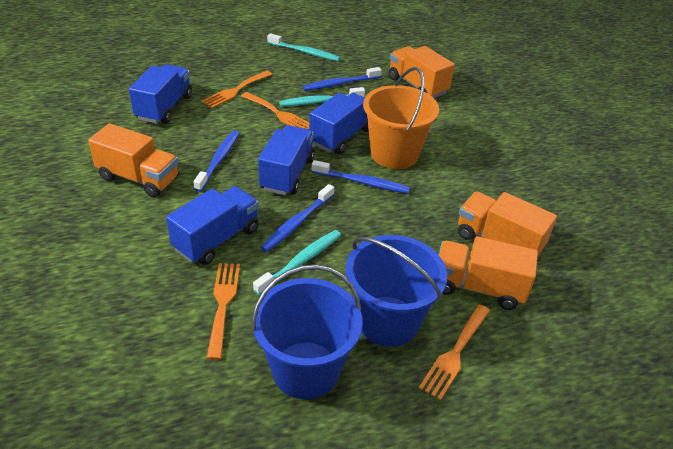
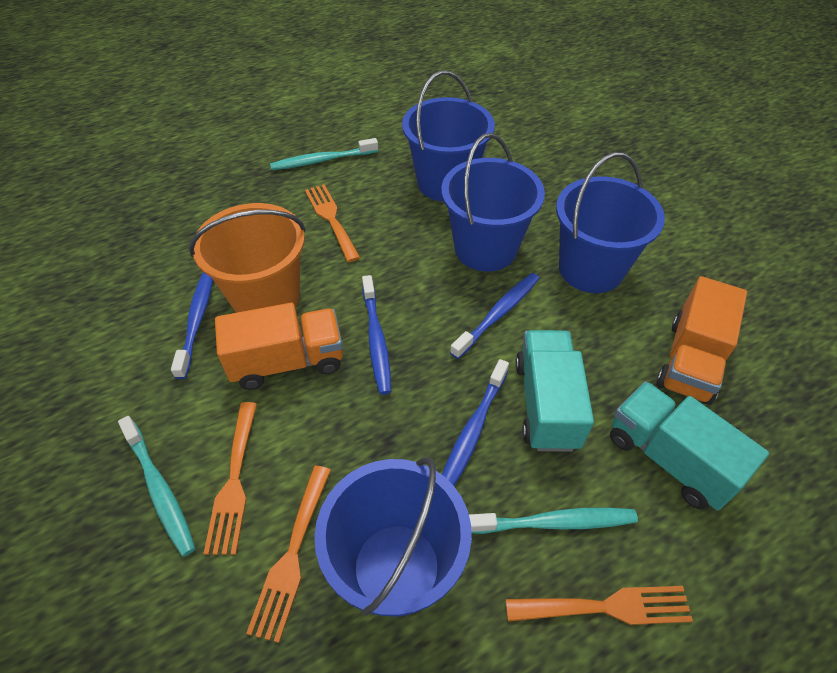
blue bucket: [251,264,363,399] [346,235,447,347] = 2 -> [314,457,472,617] [402,71,495,202] [441,133,545,272] [556,152,665,293] = 4
blue truck: [129,64,192,124] [166,186,259,265] [258,125,315,195] [309,93,369,154] = 4 -> none = 0
orange truck: [88,123,179,197] [389,46,455,98] [439,236,538,310] [458,192,557,256] = 4 -> [215,303,343,390] [656,276,747,405] = 2
turquoise truck: none = 0 -> [515,330,594,452] [610,381,769,510] = 2

